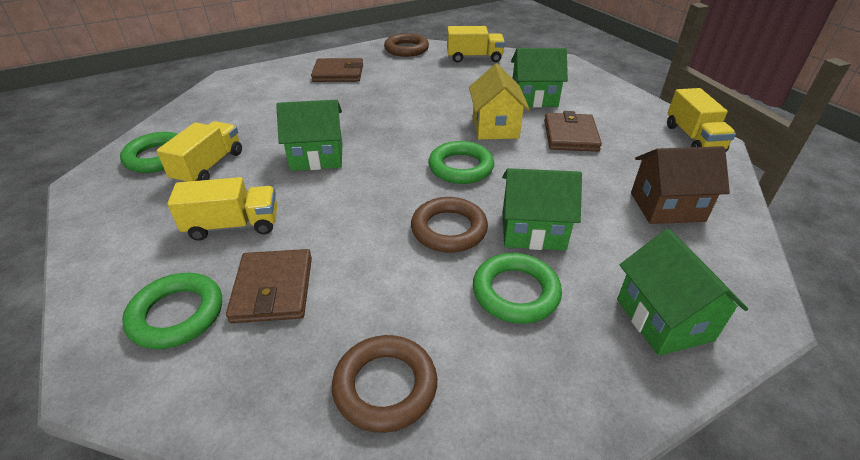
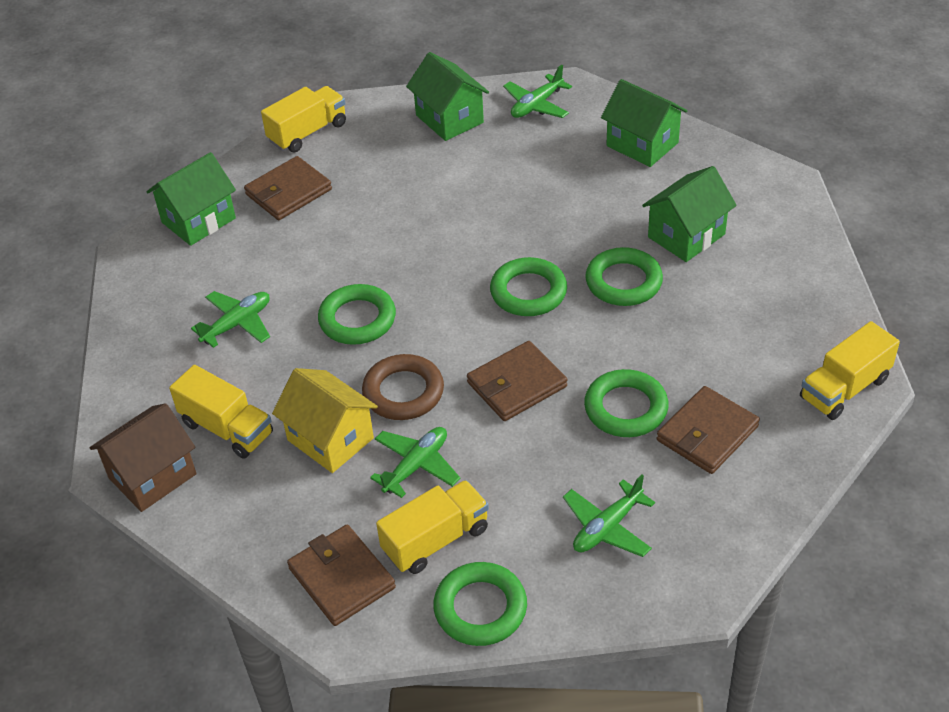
brown ring: [332,335,437,433] [384,33,429,57] [411,197,488,252] = 3 -> [362,354,444,420] = 1
brown wallet: [226,249,312,323] [311,58,363,82] [544,111,602,152] = 3 -> [244,156,332,220] [287,525,396,626] [467,341,567,421] [657,386,760,474] = 4
green plane: none = 0 -> [191,291,270,348] [370,427,460,498] [503,65,572,118] [563,475,655,557] = 4
green ring: [120,132,178,173] [122,273,222,349] [428,141,494,184] [473,253,562,324] = 4 -> [318,284,396,345] [433,562,527,646] [490,257,567,316] [584,369,669,437] [585,247,663,306] = 5

